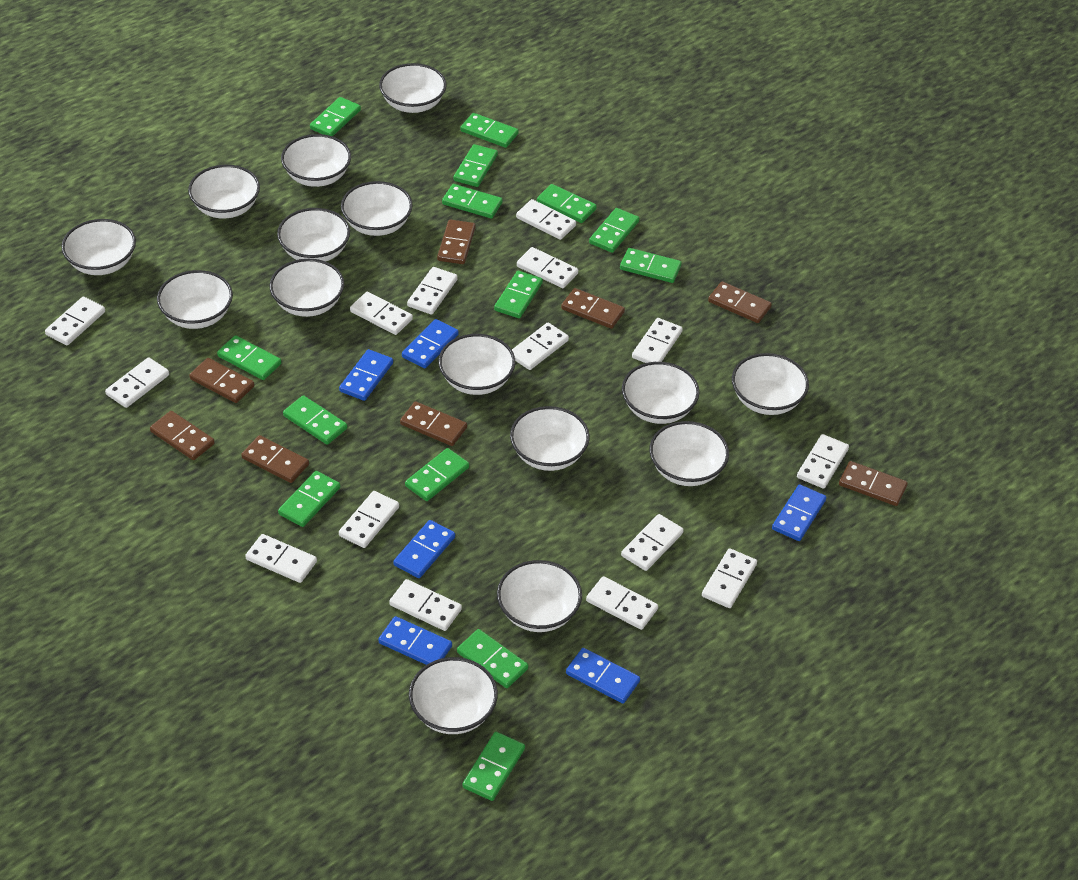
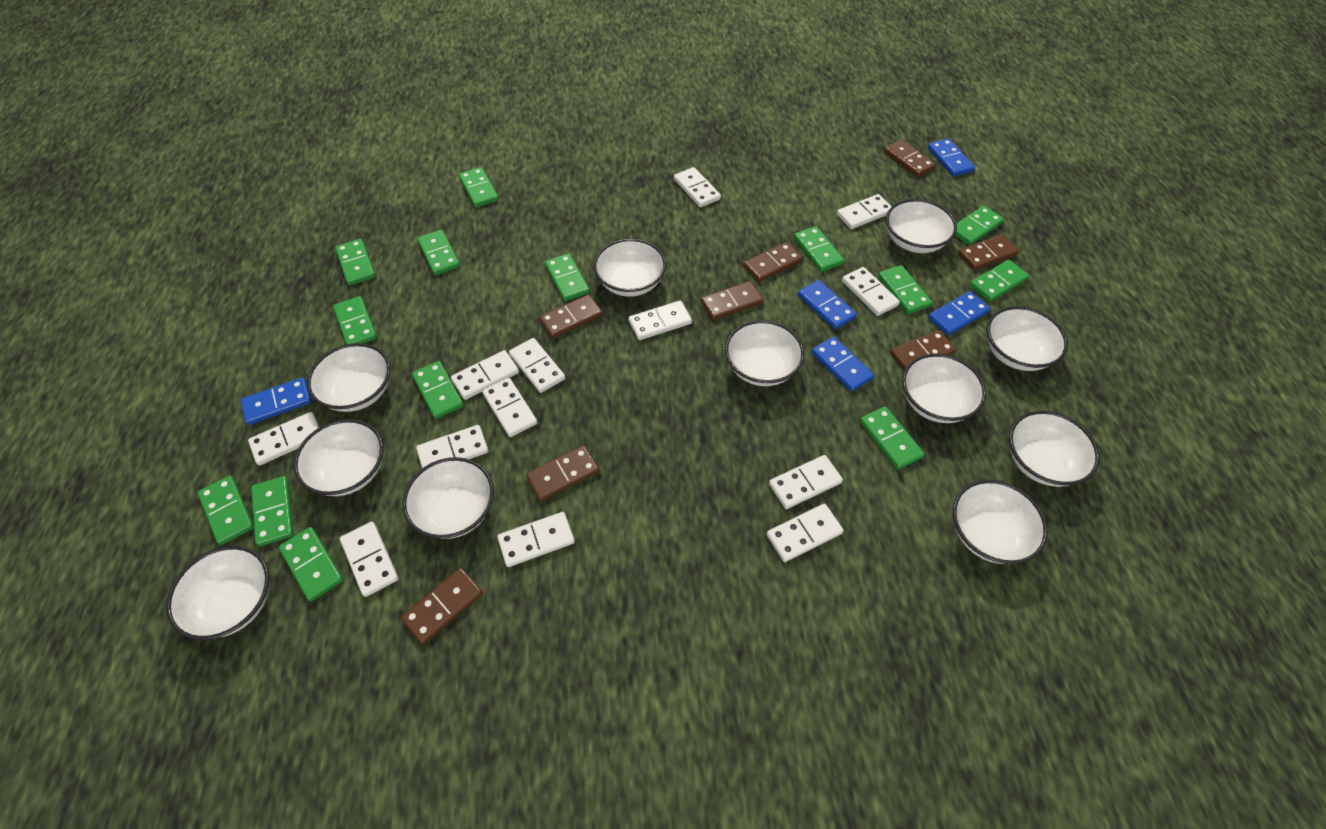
blue domino: [339,349,393,401] [378,616,452,665] [393,520,455,578] [402,319,459,368] [566,648,640,704] [772,484,826,541] = 6 -> [240,377,312,425] [798,280,857,330] [812,336,874,392] [928,139,975,177] [928,291,990,335] = 5
white bowl: [61,219,136,275] [157,270,233,329] [188,165,260,219] [269,259,344,317] [277,208,350,262] [281,134,351,187] [341,181,413,236] [379,63,447,113] [409,657,498,734] [438,334,515,395] [497,560,582,632] [510,406,590,471] [622,362,699,424] [649,421,729,486] [732,353,809,415] = 15 -> [166,546,270,640] [294,419,384,496] [307,343,391,412] [402,457,494,539] [594,239,666,297] [725,320,804,386] [886,199,957,253] [902,354,986,423] [953,480,1048,564] [987,306,1068,371] [1009,411,1099,487] = 11
white domino: [45,297,105,345] [105,357,169,408] [245,534,317,583] [339,491,399,548] [350,292,413,335] [389,579,462,631] [407,267,458,315] [512,322,569,370] [516,199,576,240] [517,247,578,288] [586,576,658,630] [621,514,684,571] [632,318,683,363] [702,548,757,608] [797,434,849,489] = 15 -> [248,412,320,465] [340,522,399,597] [416,425,488,468] [451,350,519,400] [482,378,537,437] [497,512,575,567] [509,338,565,393] [628,300,692,340] [674,167,721,207] [766,504,844,562] [769,455,843,509] [837,194,892,229] [842,267,900,316] = 13

